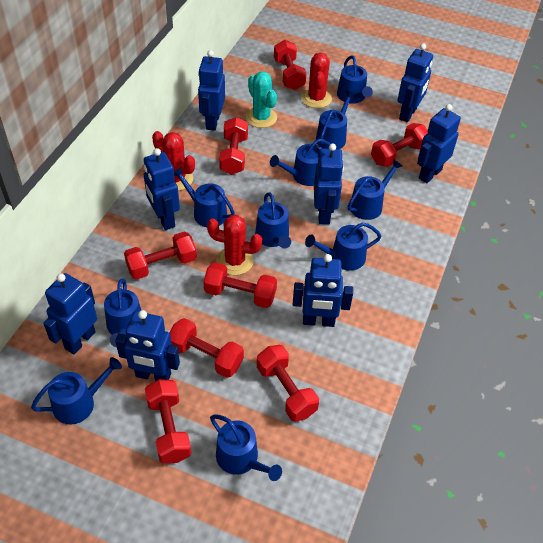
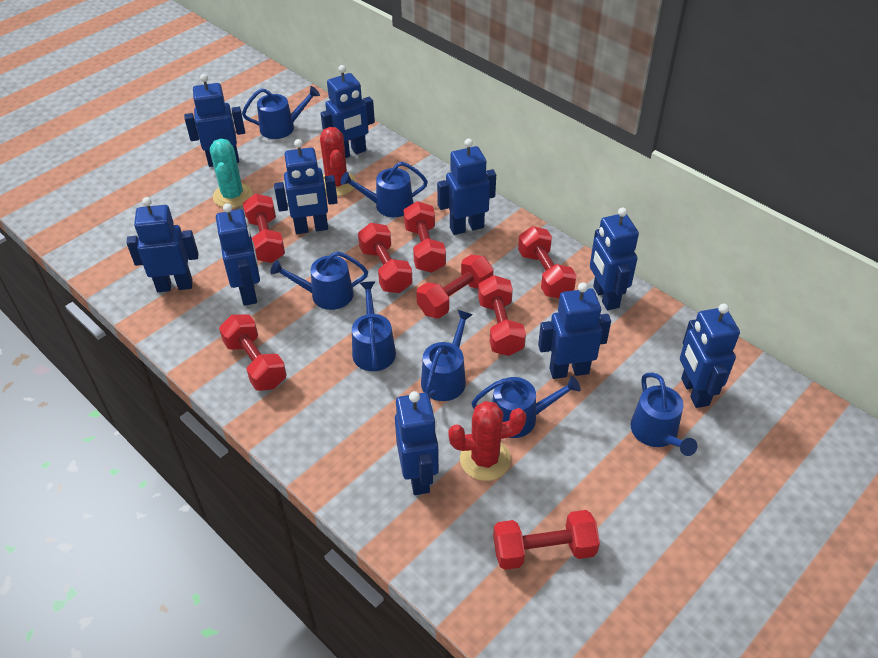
blue robot: [43,273,97,355] [115,310,180,381] [144,148,180,230] [198,50,225,131] [293,254,353,327] [314,143,344,224] [397,43,433,122] [417,104,461,183] = 8 -> [126,197,198,292] [184,74,245,167] [216,203,260,306] [274,139,338,234] [321,65,375,158] [395,391,439,495] [437,139,496,235] [538,282,611,379] [590,208,639,310] [680,304,740,408] = 10
blue watering can: [31,357,122,424] [104,278,141,347] [174,167,235,227] [210,414,282,481] [255,192,291,249] [270,139,330,186] [305,222,381,271] [316,90,356,149] [337,55,373,104] [348,159,403,220] = 10 -> [242,86,320,139] [270,251,368,310] [340,162,428,217] [352,281,396,371] [421,310,473,401] [471,376,581,438] [631,373,697,456] = 7
red cactus: [152,131,195,191] [207,215,262,275] [301,53,332,108] = 3 -> [320,127,356,196] [448,401,526,481] = 2

